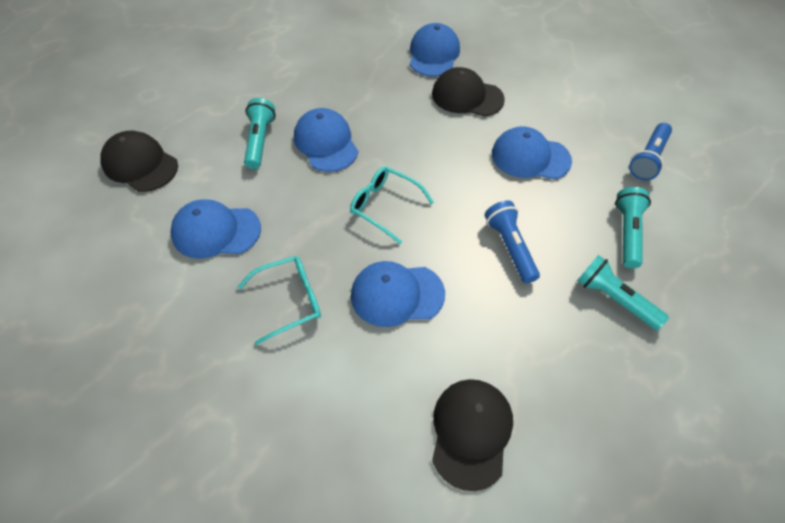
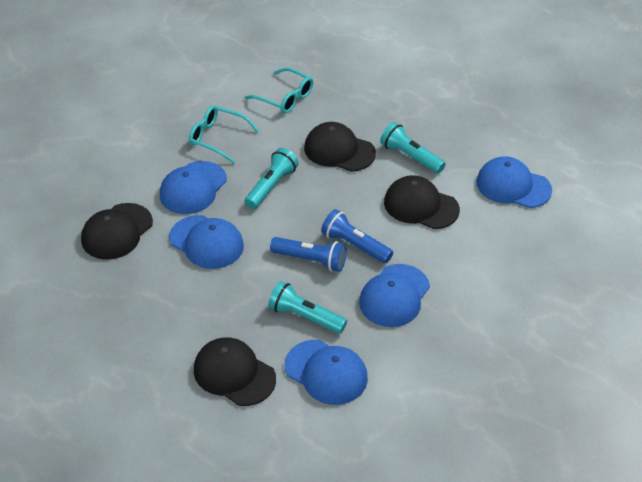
black cap: [100,131,178,192] [432,67,505,117] [432,379,513,491] = 3 -> [81,203,153,260] [194,337,276,406] [304,122,376,172] [384,175,460,229] = 4

